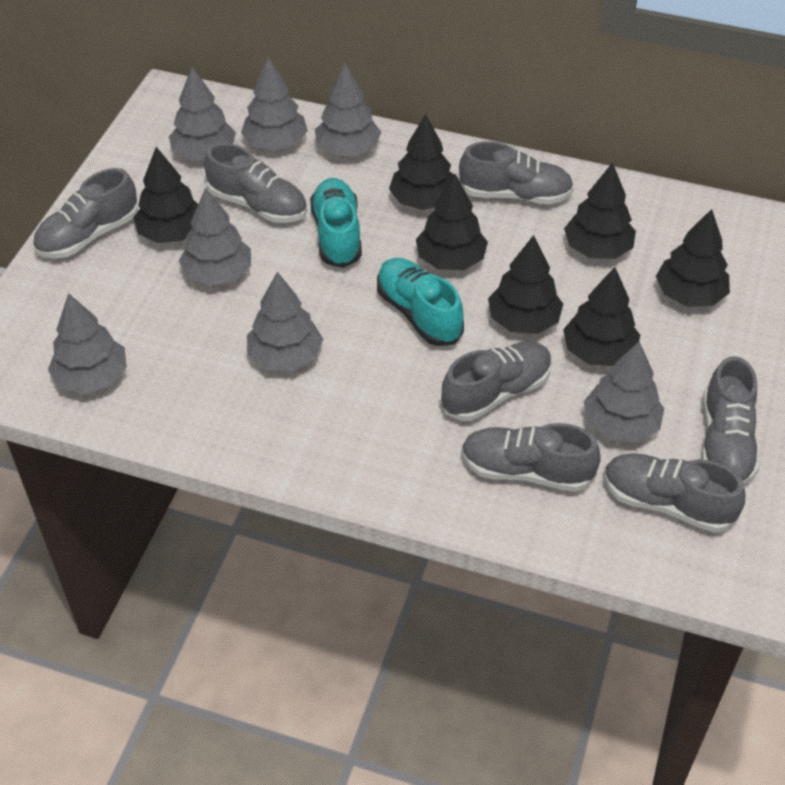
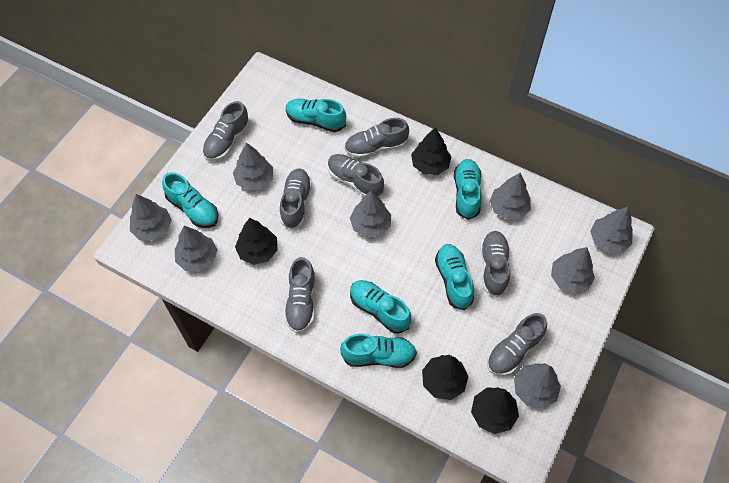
black tree: [133,147,198,243] [389,114,454,210] [416,174,488,270] [488,235,563,334] [563,267,640,366] [564,162,636,259] [656,209,730,307] = 7 -> [235,218,277,265] [411,127,451,175] [422,355,468,400] [471,387,519,434] = 4
grey tree: [48,293,127,394] [169,67,236,160] [179,188,251,286] [241,57,308,150] [247,272,323,371] [315,63,381,156] [583,341,664,442] = 7 -> [130,194,172,241] [175,226,217,271] [233,143,273,191] [350,191,391,238] [490,173,531,220] [514,363,561,409] [551,247,595,294] [590,207,633,253] = 8
turquoise shoe: [310,178,362,268] [377,258,464,346] = 2 -> [162,172,218,228] [286,99,346,132] [340,334,417,368] [350,280,411,334] [435,244,474,310] [454,159,482,220] = 6

